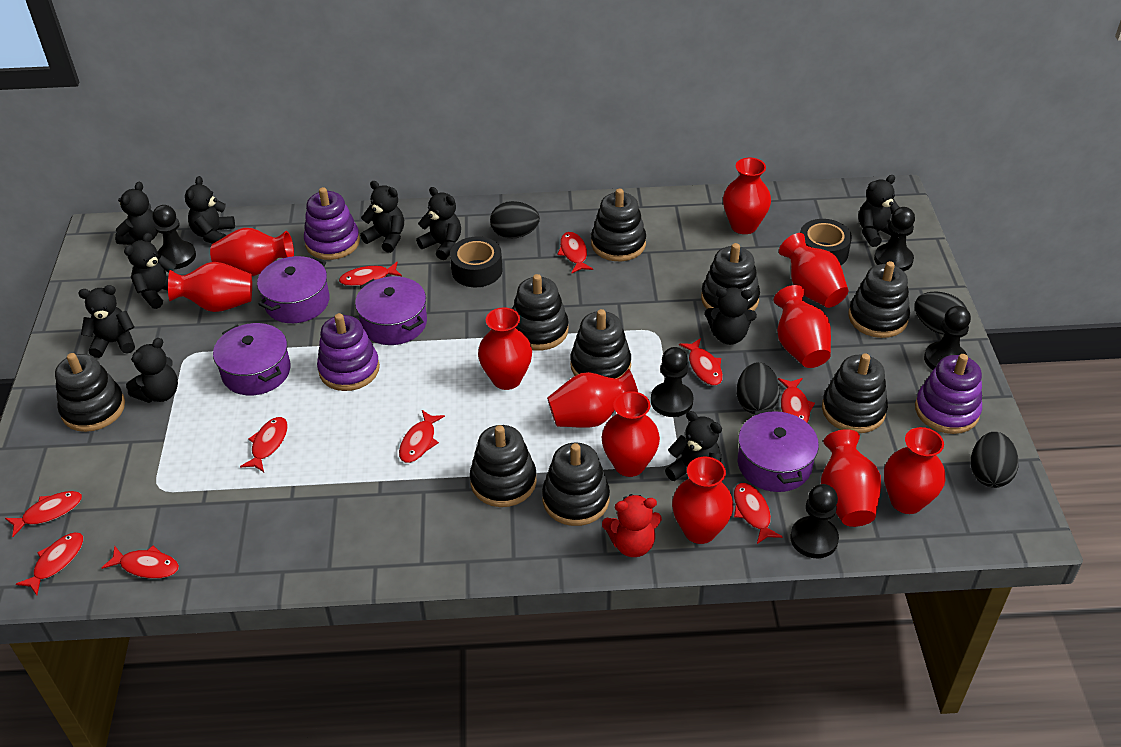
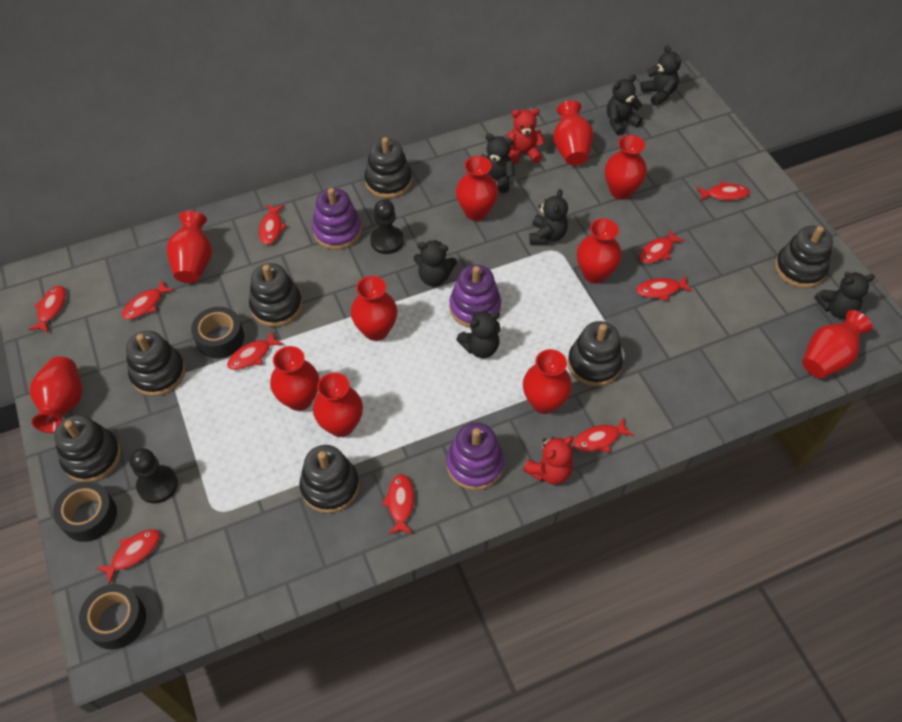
black egg: [490,201,540,239] [737,362,780,414] [915,292,967,335] [971,432,1019,488] = 4 -> none = 0
black pawn: [153,205,196,269] [651,347,693,417] [790,484,839,558] [874,207,915,271] [924,306,971,370] = 5 -> [129,448,178,504] [370,199,404,254] = 2
black stacking toy: [55,353,125,432] [470,425,537,507] [512,274,569,351] [542,442,610,526] [570,309,631,378] [591,188,646,261] [701,243,760,311] [822,353,888,433] [849,261,910,338] = 9 -> [54,415,121,482] [126,331,186,396] [249,263,302,327] [300,445,359,513] [365,137,412,198] [568,321,623,386] [775,226,833,288] = 7
black tape: [450,236,503,287] [800,219,852,265] = 2 -> [53,481,117,542] [79,584,146,650] [191,307,244,359] = 3
black teddy bear: [78,285,135,358] [115,182,158,245] [124,233,176,309] [126,338,178,403] [185,176,235,244] [360,181,404,253] [416,187,461,260] [665,411,722,481] [705,287,757,345] [858,175,899,247] = 10 -> [413,240,457,286] [456,311,501,358] [481,134,515,193] [529,189,568,245] [607,75,643,135] [640,45,681,106] [814,272,875,318] = 7
purple pot: [213,323,291,395] [257,256,329,323] [355,276,427,345] [738,409,819,492] = 4 -> none = 0
red teddy bear: [602,494,662,557] = 1 -> [507,108,545,165] [523,436,574,485] = 2

